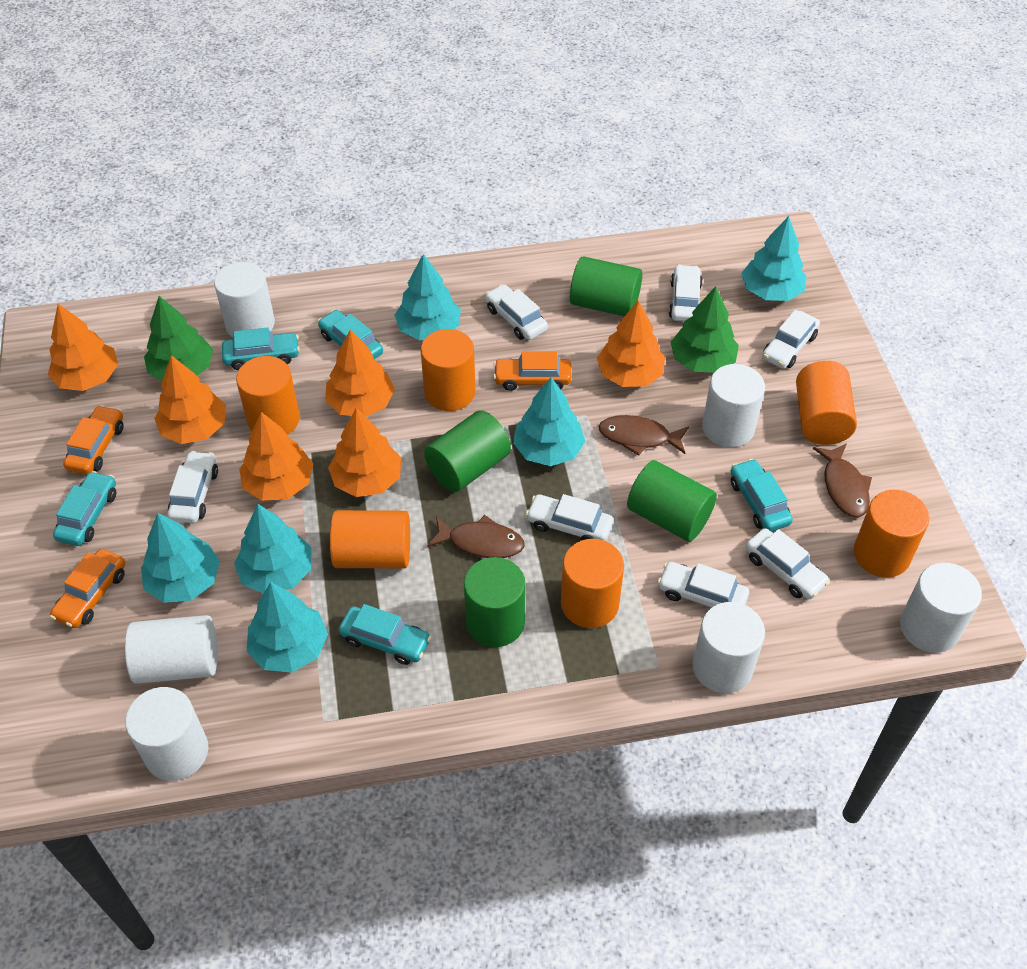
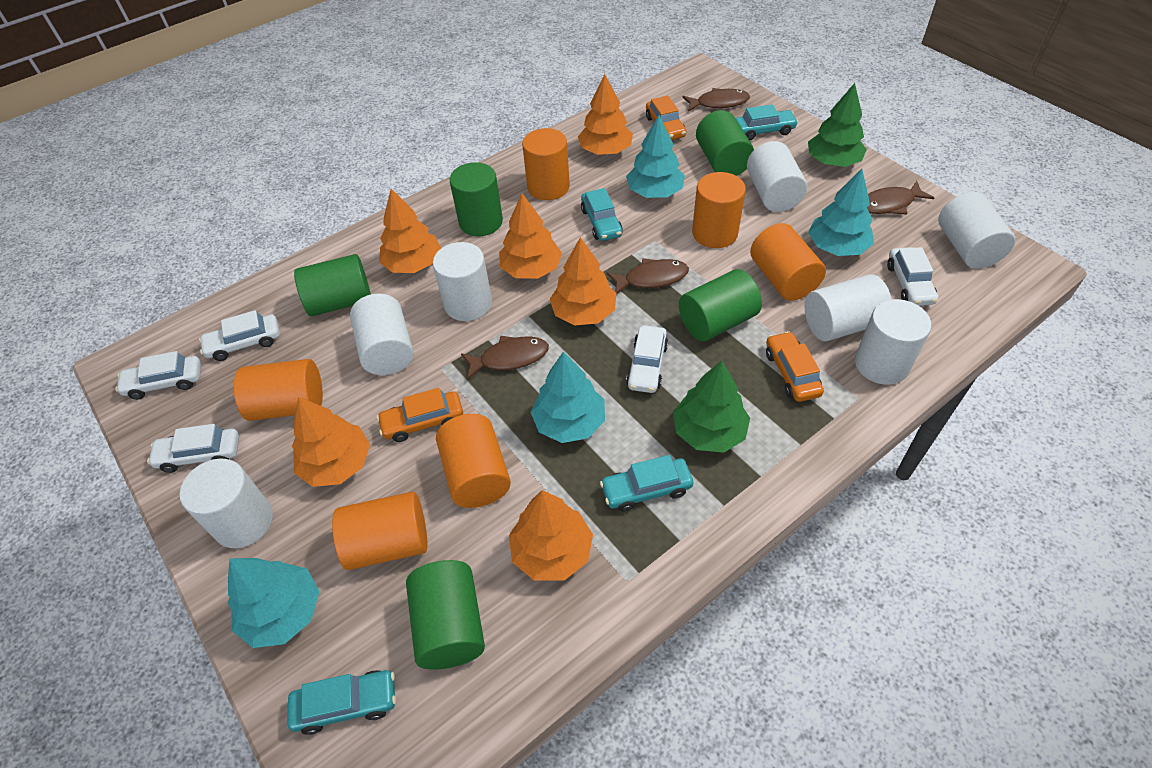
brown fish: [427,515,525,558] [598,415,689,456] [813,443,872,517] = 3 -> [461,336,549,380] [607,258,689,295] [682,88,750,112] [867,181,934,214] = 4
green cylinder: [424,410,511,492] [464,557,526,647] [570,256,642,316] [627,460,717,542] = 4 -> [294,254,371,316] [406,560,485,669] [450,162,503,236] [679,269,762,341] [696,110,754,176] = 5
turquoise car: [53,471,116,546] [222,328,300,370] [318,310,383,359] [339,604,431,665] [730,459,793,532] = 5 -> [287,670,396,735] [581,188,623,241] [600,455,693,512] [735,104,798,140] = 4
turquoise tree: [141,513,220,603] [234,504,312,594] [247,582,328,673] [394,254,461,340] [513,377,585,466] [741,216,806,301] = 6 -> [228,558,320,648] [531,351,605,443] [626,115,685,198] [808,169,874,256] = 4
white car: [168,451,218,523] [485,284,548,340] [526,494,613,541] [658,562,749,608] [669,264,703,322] [746,528,830,599] [762,309,820,369] = 7 -> [115,351,201,400] [147,424,239,473] [199,310,280,361] [626,325,668,393] [887,247,938,306] = 5
white cylinder: [125,615,218,684] [125,687,208,781] [214,262,275,337] [693,602,765,693] [702,364,765,447] [900,563,982,653] = 6 -> [180,459,273,548] [350,294,413,375] [433,242,492,321] [747,141,807,212] [805,274,892,341] [855,299,931,385] [938,192,1015,269] = 7

